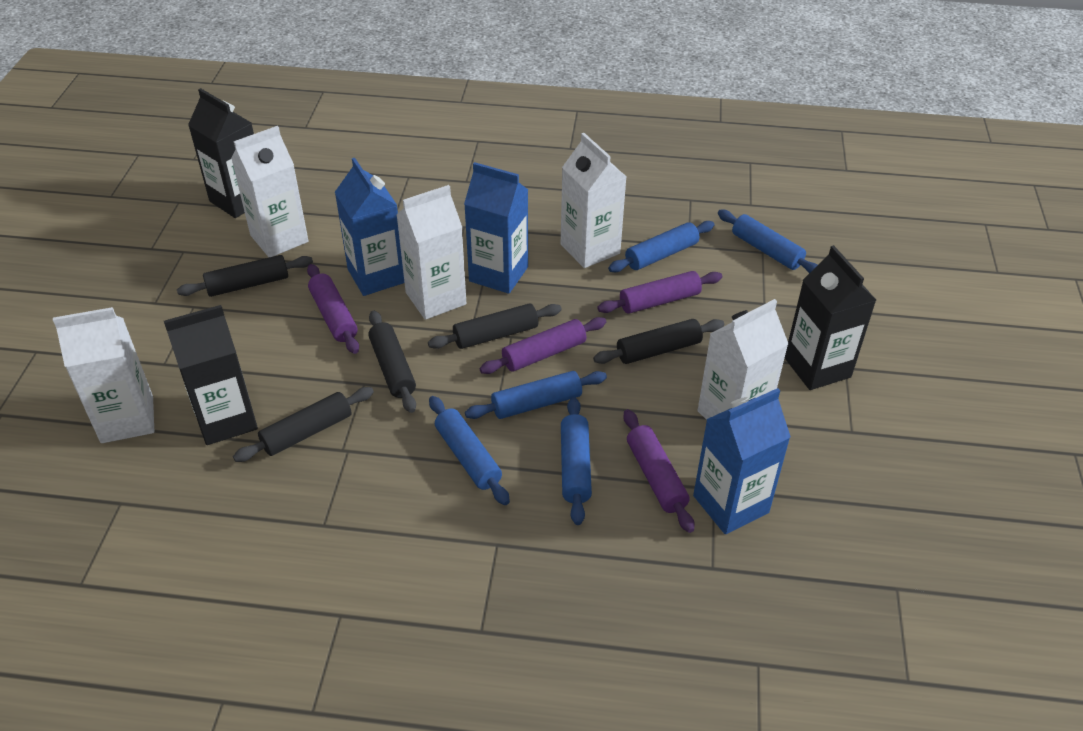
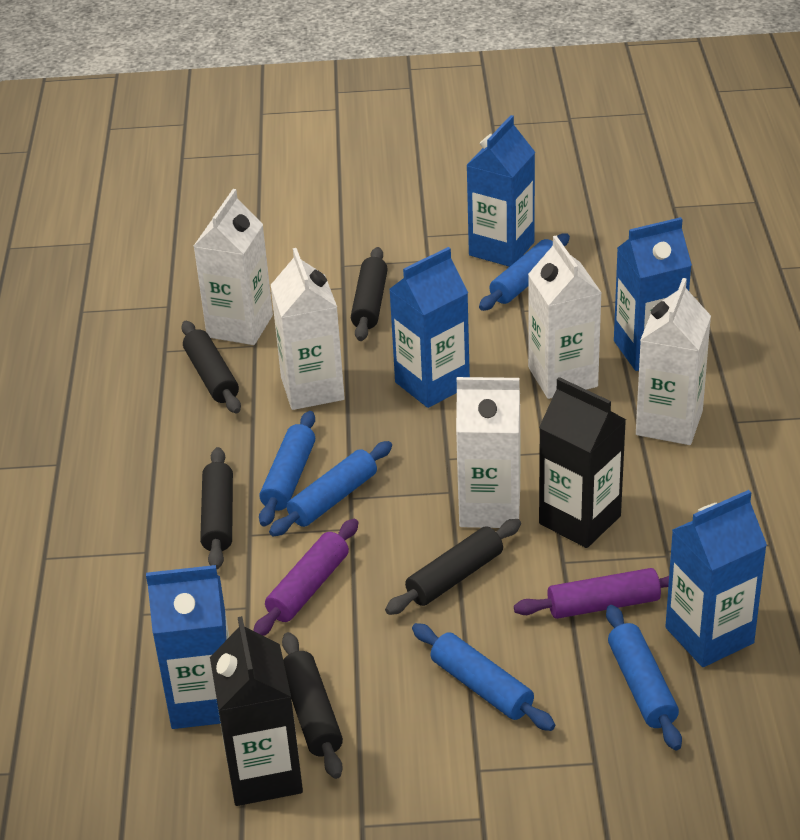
black carton: [164,305,258,445] [188,88,254,218] [785,245,876,390] = 3 -> [210,616,303,806] [539,377,626,548] = 2
blue carton: [335,158,405,296] [464,162,528,294] [693,388,791,534] = 3 -> [146,565,229,729] [389,247,470,408] [466,115,535,267] [614,217,692,371] [665,490,767,667] = 5
purple rolling pin: [307,264,359,354] [480,317,606,374] [597,271,722,314] [623,409,695,533] = 4 -> [254,519,358,636] [514,568,669,619] = 2

